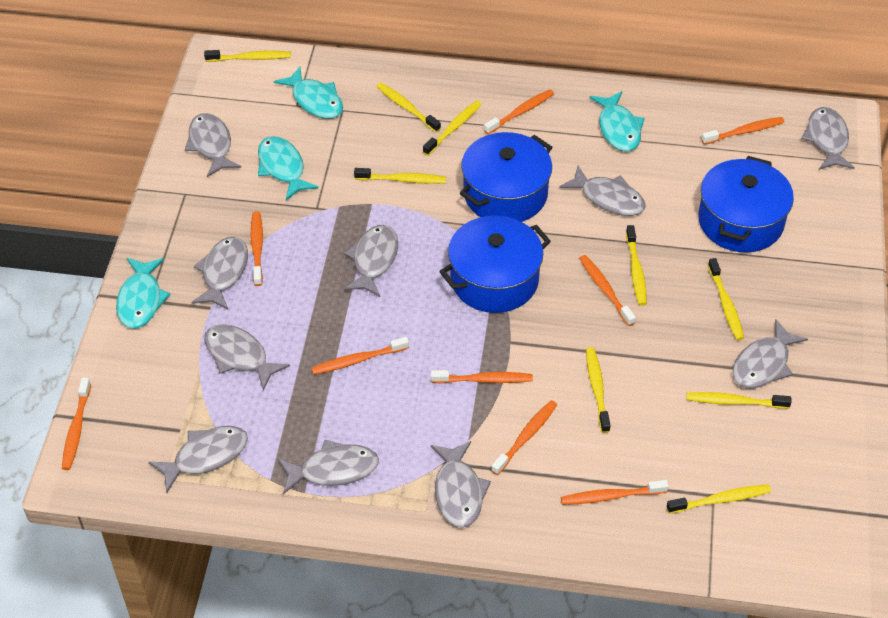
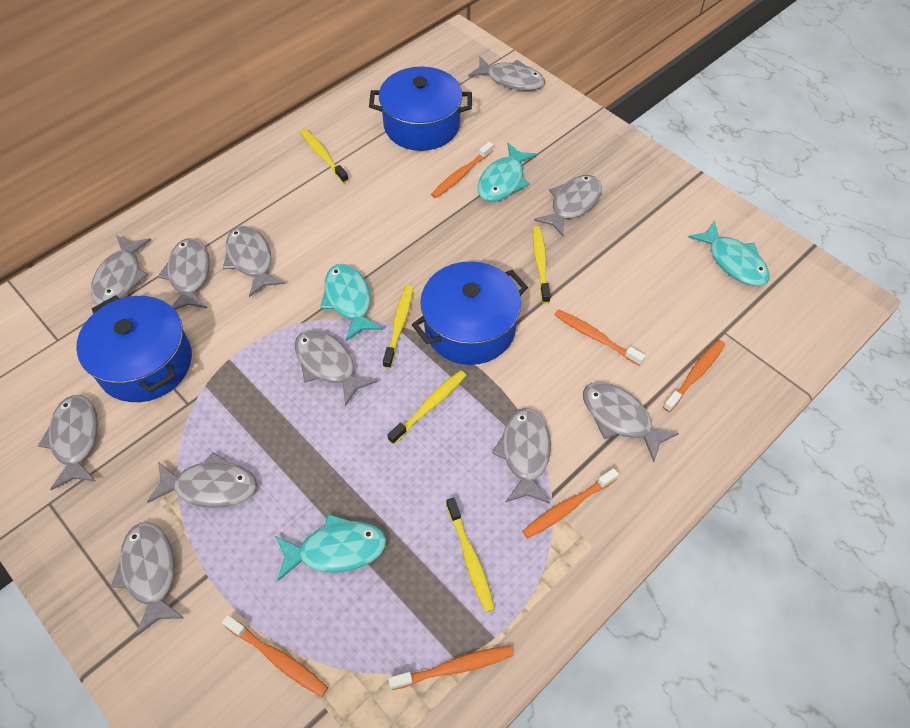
grey fish: [149,426,248,493] [185,113,241,177] [191,237,248,310] [204,324,290,391] [278,440,379,494] [344,225,398,297] [431,441,491,528] [560,166,646,216] [733,319,808,388] [801,107,855,170] = 10 -> [38,395,98,490] [91,235,151,305] [111,522,184,636] [147,452,257,508] [158,238,210,310] [223,226,285,297] [295,330,377,406] [468,57,545,91] [492,408,551,504] [534,175,602,236] [583,382,679,462] = 11
orange toothbrush: [62,377,91,470] [251,211,263,286] [311,337,409,375] [431,370,533,383] [484,90,554,134] [491,400,557,475] [561,480,669,505] [579,255,636,326] [701,117,784,145] = 9 -> [222,615,328,697] [388,645,514,690] [431,142,493,198] [522,468,619,539] [554,309,645,366] [663,340,725,412] = 6
yellow toothbrush: [204,50,291,62] [354,168,446,184] [376,83,441,132] [423,101,482,156] [586,347,611,433] [626,225,647,306] [667,484,771,514] [686,392,792,409] [708,258,744,340] = 9 -> [300,128,349,183] [383,285,414,369] [387,370,466,444] [446,498,495,612] [533,226,550,303] = 5

